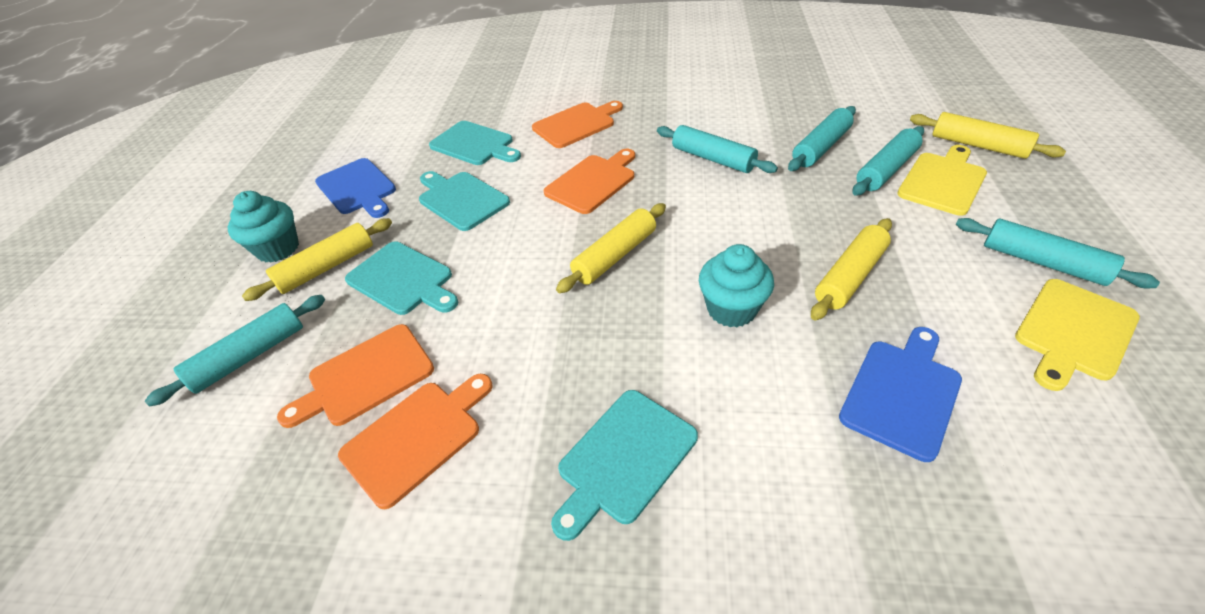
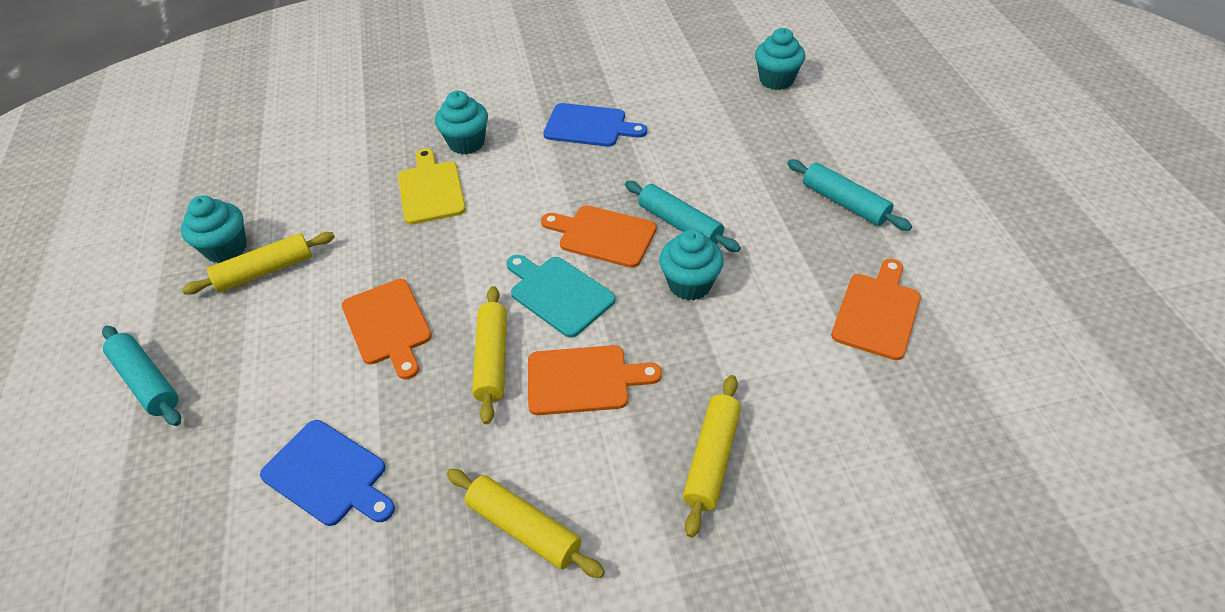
turquoise cupcake: [228,191,299,263] [699,244,774,328] = 2 -> [181,196,247,263] [435,91,488,154] [659,229,724,301] [755,28,805,90] = 4
turquoise cutting board: [345,242,458,315] [419,171,510,231] [429,121,521,165] [551,390,698,541] = 4 -> [506,255,616,338] = 1
turquoise rolling pin: [145,295,325,407] [657,125,778,173] [788,106,856,171] [853,126,924,196] [956,218,1160,288] = 5 -> [102,326,181,426] [625,181,741,252] [787,159,912,231] = 3
yellow cutting board: [897,145,987,216] [1015,279,1140,391] = 2 -> [398,148,466,225] = 1

